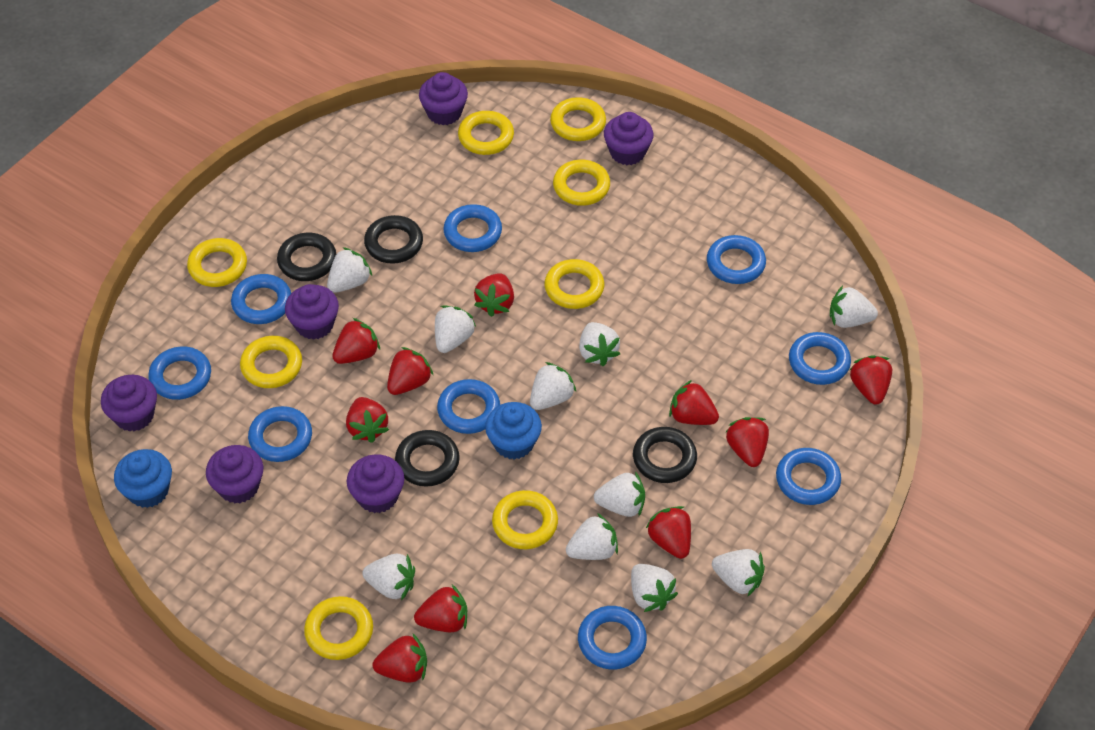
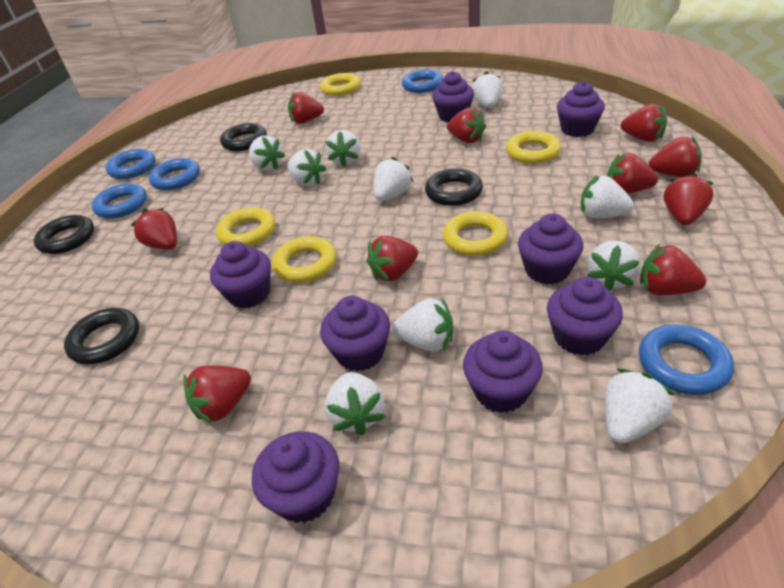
blue cupcake: [114,449,172,508] [485,402,542,460] = 2 -> none = 0
blue ring: [148,346,211,400] [231,274,291,324] [248,406,312,462] [437,379,500,434] [443,204,502,252] [578,606,647,670] [707,235,766,284] [776,448,841,505] [789,332,851,385] = 9 -> [92,183,147,219] [106,149,155,179] [149,158,200,190] [402,69,444,93] [639,325,734,395] = 5
purple cupcake: [101,375,157,432] [206,445,263,503] [285,284,339,340] [347,454,404,513] [419,72,468,125] [604,112,653,165] = 6 -> [210,241,271,308] [252,431,340,523] [320,296,390,371] [432,71,474,122] [463,330,543,413] [518,213,583,284] [547,277,623,355] [557,81,605,137] = 8
yellow ring: [187,238,247,287] [240,336,302,388] [304,596,373,660] [458,111,514,155] [492,490,558,549] [544,259,604,309] [550,97,606,141] [553,160,610,206] = 8 -> [216,207,275,246] [272,236,336,283] [320,73,361,96] [443,211,508,256] [506,131,561,164] = 5

